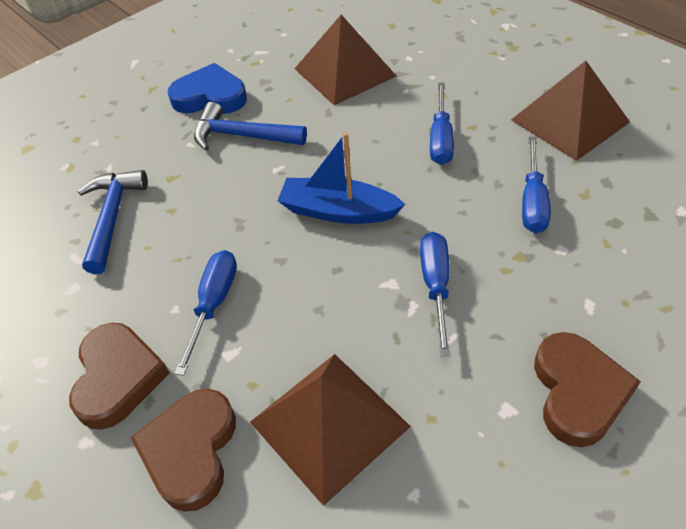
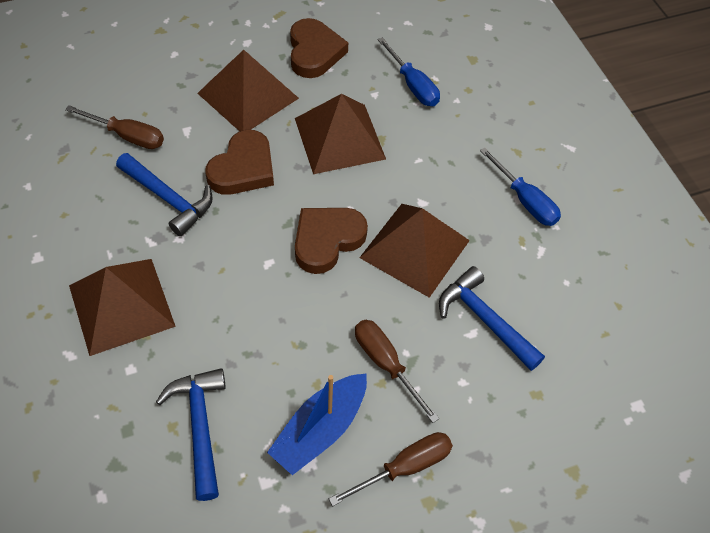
blue hammer: [78,170,148,274] [194,102,307,151] = 2 -> [116,153,213,236] [156,368,226,501] [439,266,545,371] = 3
blue heart: [168,63,247,114] = 1 -> none = 0
blue screwdriver: [175,250,237,376] [420,232,450,356] [430,83,454,165] [522,137,551,233] = 4 -> [378,37,440,106] [480,148,561,226] = 2
brown pyramid: [250,354,411,506] [295,15,396,105] [511,61,630,161] = 3 -> [69,259,176,356] [197,50,299,131] [295,94,386,174] [359,204,470,298] = 4
brown screwdriver: none = 0 -> [65,105,164,149] [329,432,453,506] [355,320,439,423] = 3

